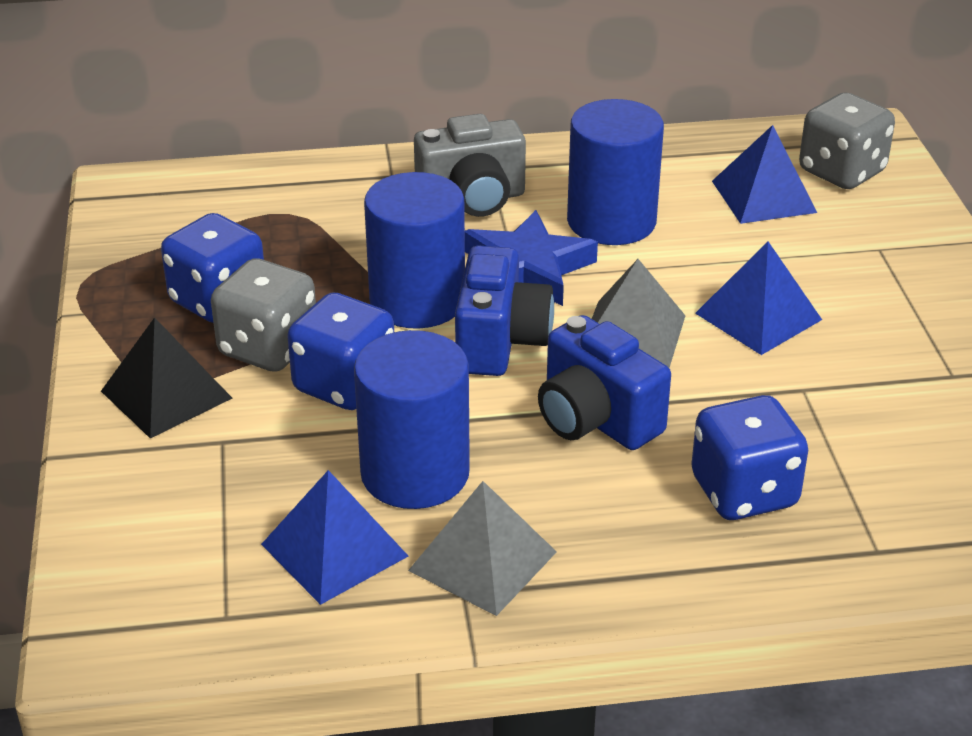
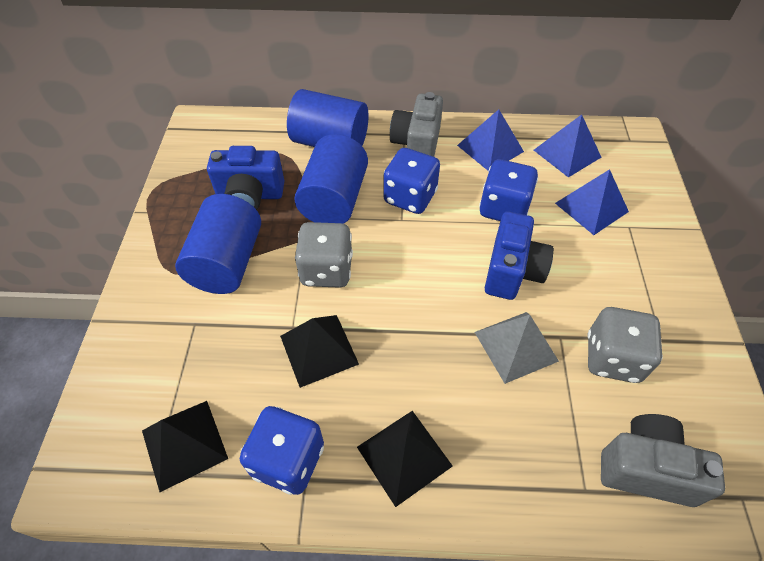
black pyramid: [101,317,233,438] = 1 -> [142,401,228,492] [280,315,359,388] [357,411,453,507] = 3
blue star: [465,210,598,306] = 1 -> none = 0
grey camera: [414,114,526,217] = 1 -> [390,92,443,157] [601,414,725,507] = 2
grey pyramid: [408,481,557,616] [592,259,685,368] = 2 -> [475,312,559,384] = 1

